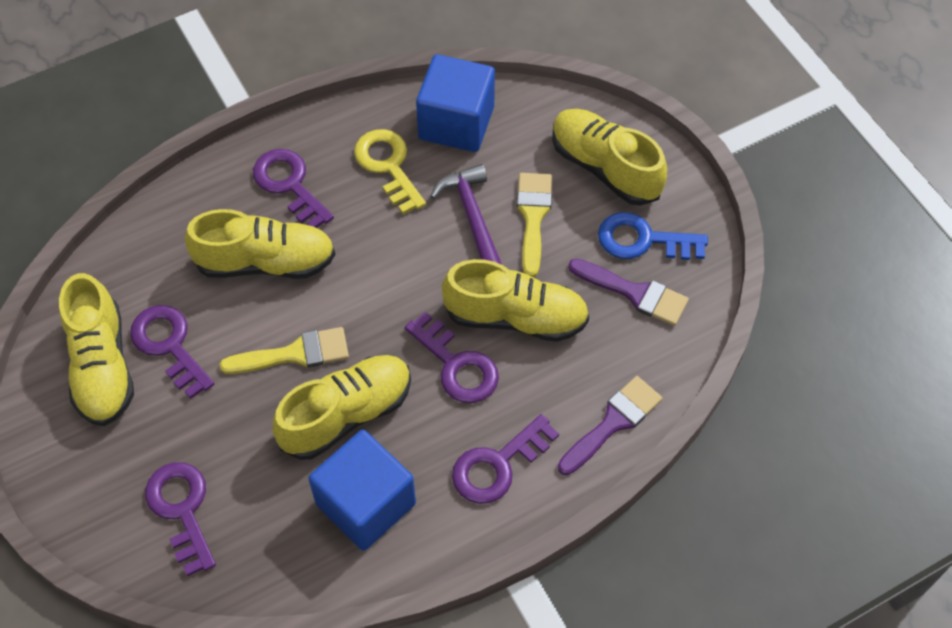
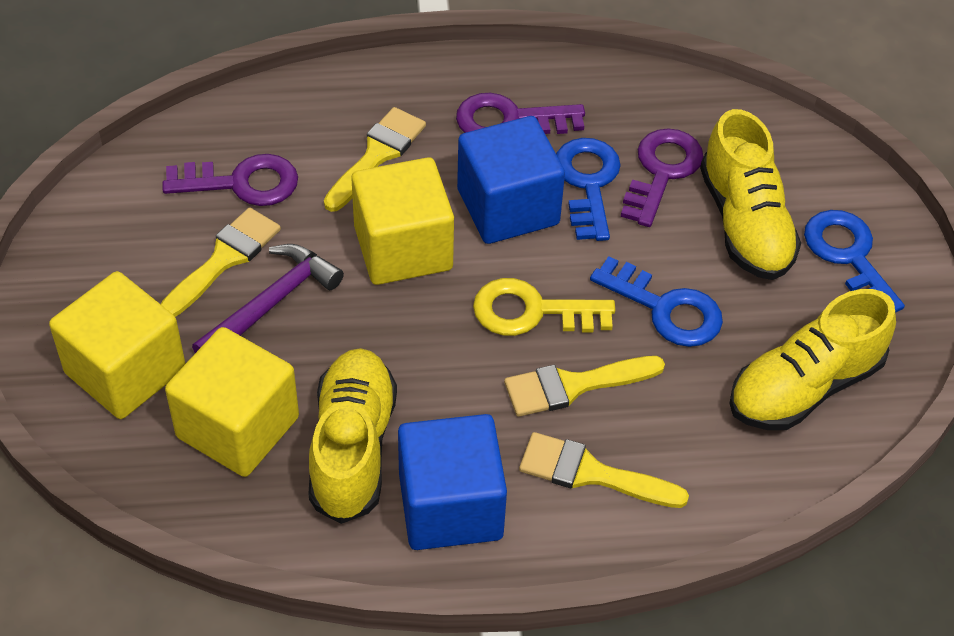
blue key: [598,212,708,260] = 1 -> [556,138,621,241] [590,256,723,347] [804,210,905,313] = 3
purple brush: [558,376,663,475] [568,258,689,326] = 2 -> none = 0
purple key: [130,305,214,399] [145,462,216,576] [253,149,334,228] [405,311,499,403] [452,414,559,504] = 5 -> [162,154,298,206] [456,93,585,134] [621,128,703,227] = 3
yellow brush: [220,327,349,374] [517,173,552,277] = 2 -> [161,207,281,317] [324,107,426,212] [504,356,665,417] [519,432,689,508] = 4
yellow cube: none = 0 -> [49,271,186,419] [165,327,299,477] [351,157,454,285] = 3
yellow shoe: [59,273,134,426] [185,209,335,279] [272,355,411,460] [442,259,589,342] [552,109,667,206] = 5 -> [308,348,397,524] [700,109,801,280] [729,289,896,430] = 3

